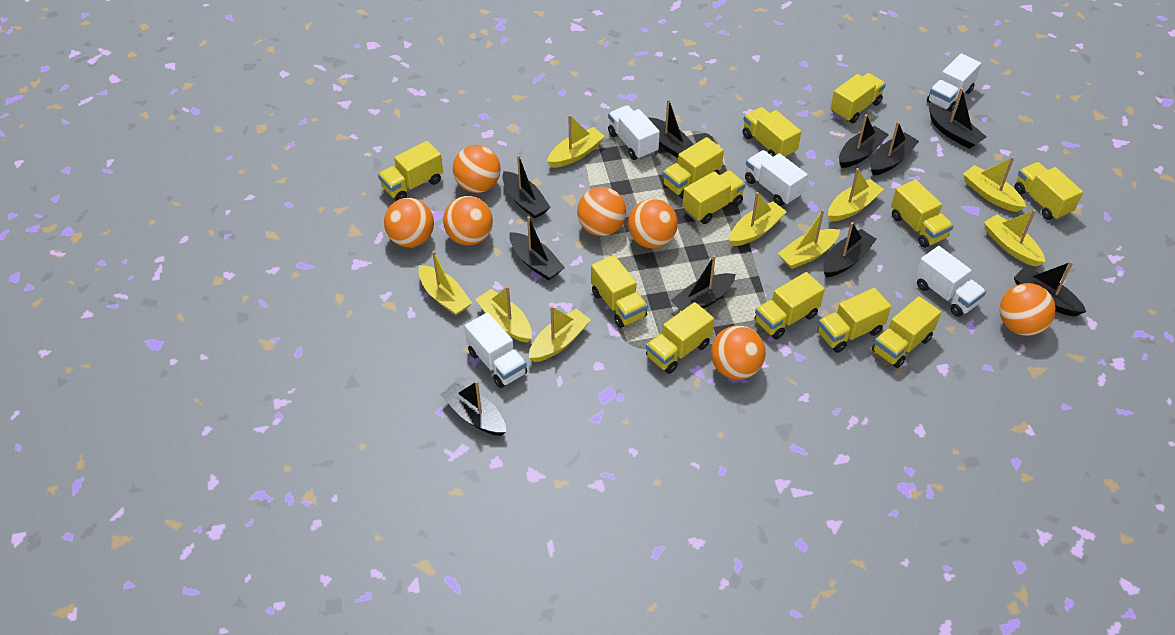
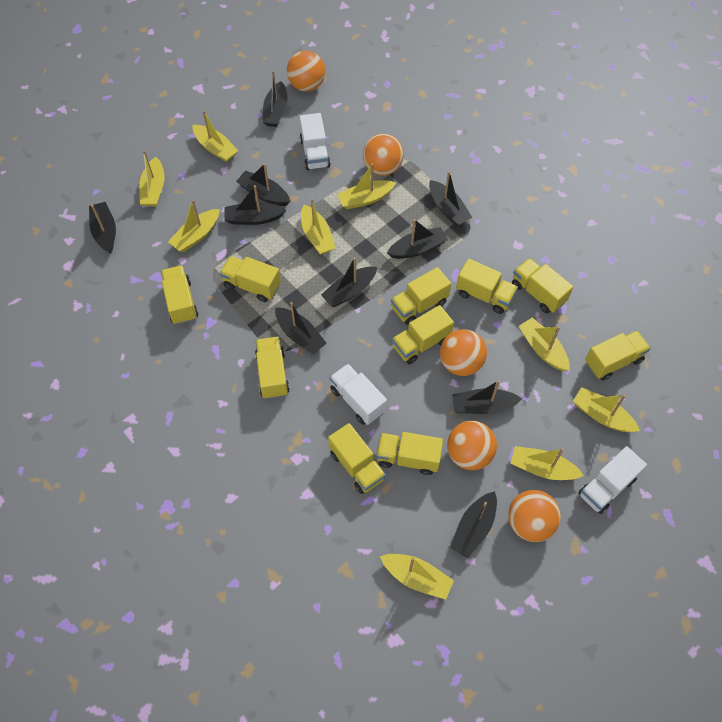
orange ball: [384,198,434,247] [443,196,493,245] [453,145,501,193] [577,187,626,236] [628,199,678,248] [711,325,766,379] [1000,283,1056,336] = 7 -> [287,51,325,91] [363,134,404,176] [440,329,487,376] [447,421,497,470] [509,490,561,542] = 5
white truck: [465,312,527,388] [608,105,660,160] [745,150,808,206] [915,246,986,317] [927,53,981,112] = 5 -> [299,113,331,170] [330,364,387,425] [578,446,647,514] = 3
yellow truck: [378,141,443,201] [591,255,648,328] [646,302,714,374] [662,137,724,199] [683,170,746,224] [743,107,801,158] [755,272,825,340] [817,288,891,353] [830,73,886,123] [872,296,941,368] [891,179,954,248] [1014,162,1083,220] = 12 -> [161,265,198,325] [220,256,281,302] [255,337,290,399] [328,423,386,494] [376,432,443,475] [391,267,451,325] [392,305,454,364] [456,259,518,314] [512,258,573,313] [585,330,651,381] = 10

